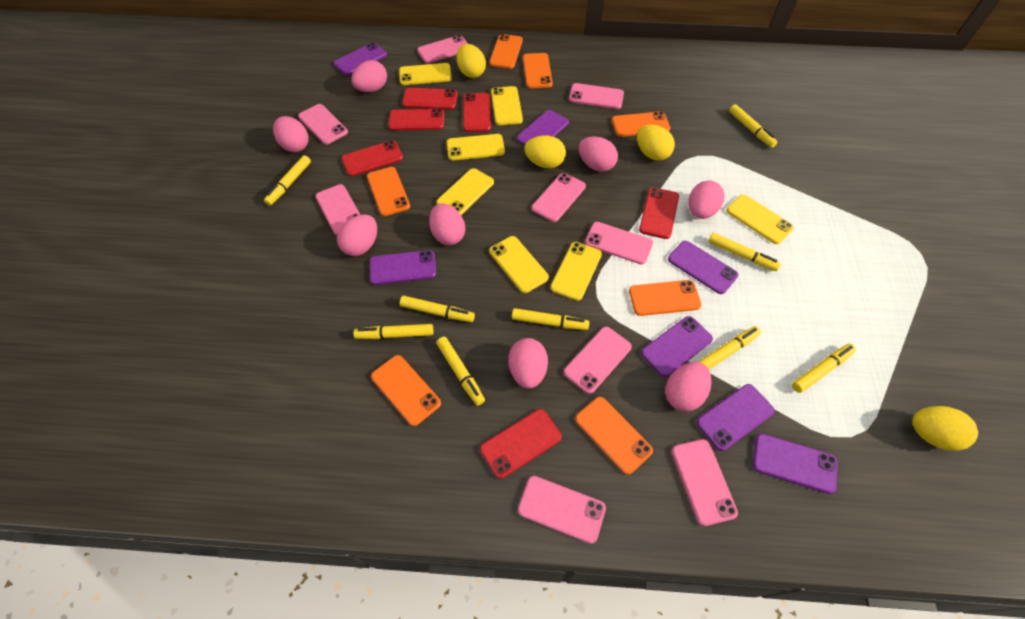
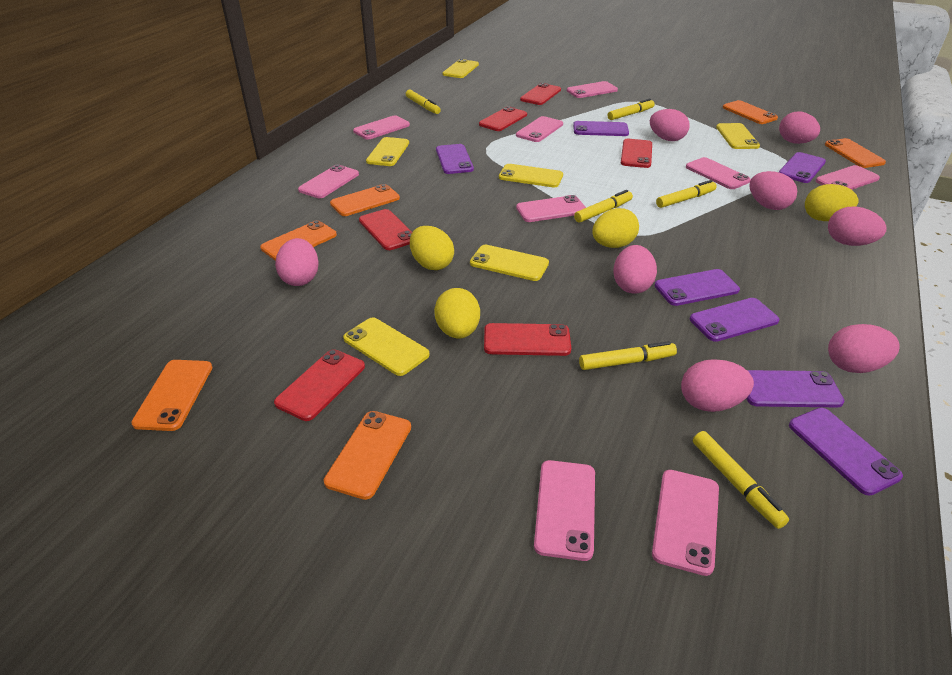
orange phone: [367,167,410,216] [371,355,441,426] [489,34,523,69] [523,53,553,88] [575,397,653,475] [612,111,670,137] [629,280,701,316] = 7 -> [131,360,212,431] [260,220,337,261] [324,411,411,500] [330,184,400,216] [723,100,778,124] [825,138,886,168] = 6
yellow marker: [264,155,311,206] [353,324,433,339] [400,296,475,322] [436,337,485,406] [512,308,590,330] [698,326,761,369] [708,233,781,271] [729,104,777,148] [792,344,856,393] = 9 -> [406,90,441,114] [574,190,633,223] [579,341,677,370] [608,99,655,120] [656,180,717,208] [693,431,789,529] = 6
yellow phone: [399,63,452,85] [437,168,494,215] [447,134,505,161] [489,236,549,293] [491,86,523,125] [550,242,602,301] [726,195,794,244] = 7 -> [343,317,429,376] [366,137,409,166] [442,59,479,78] [470,245,549,281] [499,164,563,188] [716,123,760,149] = 6

